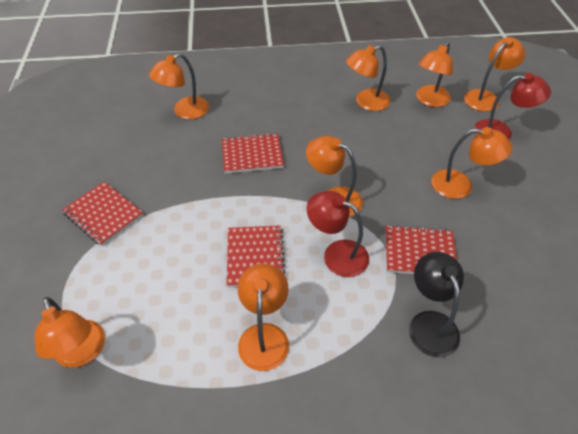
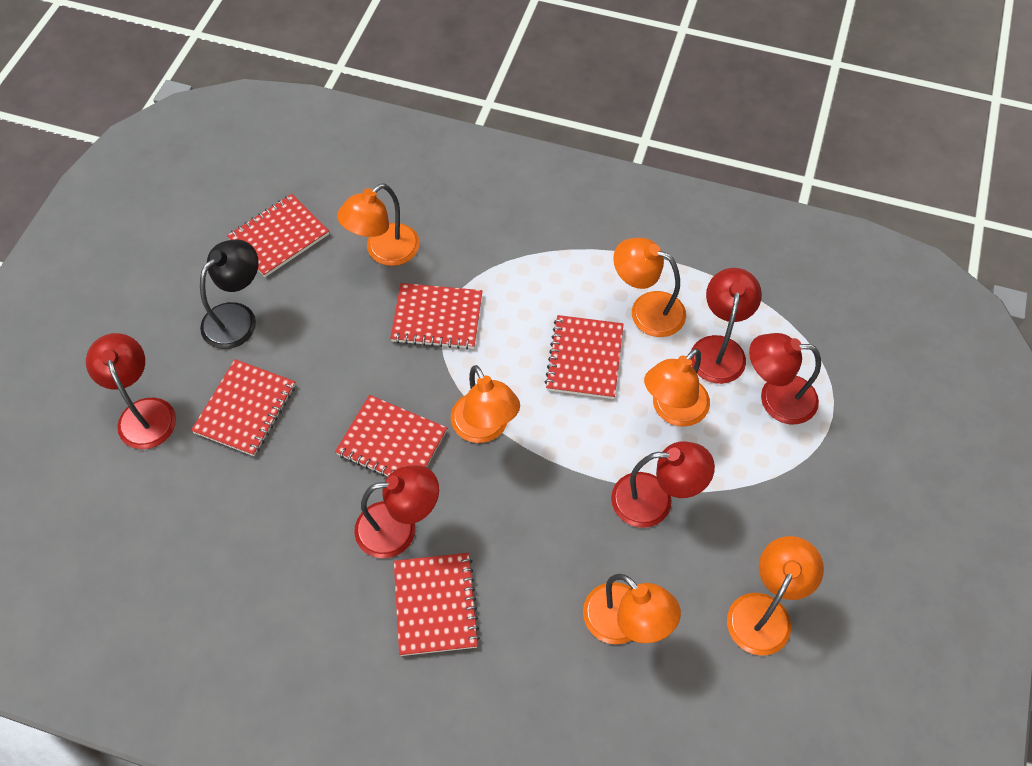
orange lamp: [35,297,105,368] [149,53,209,119] [238,263,289,371] [306,136,363,217] [346,45,391,111] [416,42,453,107] [431,127,512,199] [464,37,526,112] = 8 -> [337,183,420,266] [451,365,520,443] [583,574,681,644] [613,238,686,337] [644,348,710,427] [727,536,824,656] = 6
red lamp: [307,191,369,277] [474,73,551,140] = 2 -> [86,333,176,449] [354,465,439,558] [611,441,715,528] [691,268,762,384] [749,333,821,424] = 5
red notebook: [62,182,143,246] [222,133,284,174] [227,225,286,287] [385,225,457,274] = 4 -> [191,359,296,456] [227,194,329,277] [335,395,447,476] [390,283,482,350] [394,553,480,656] [545,315,624,399] = 6

